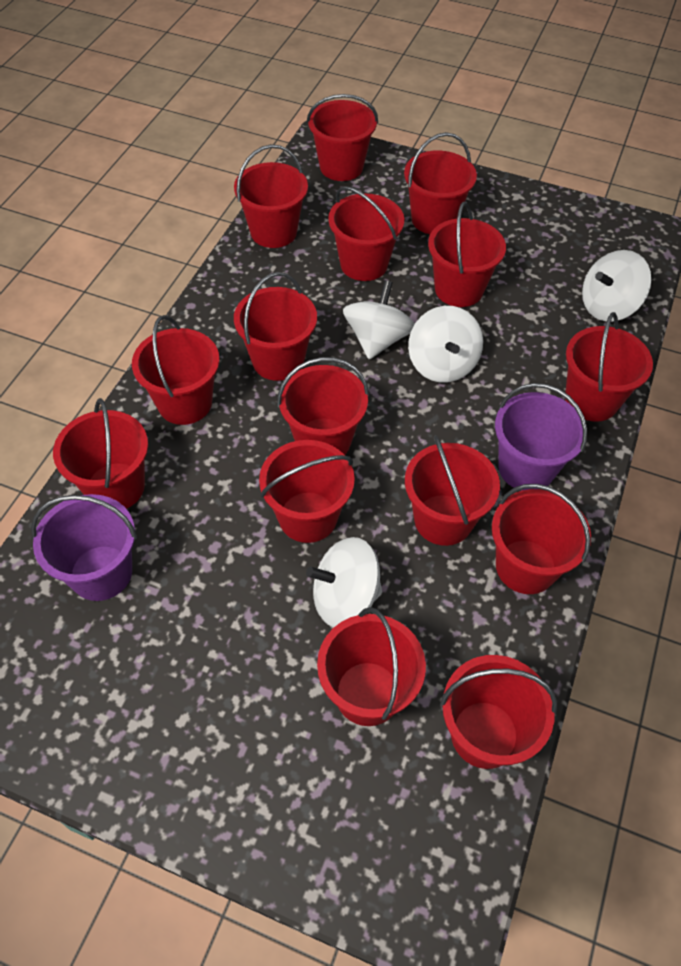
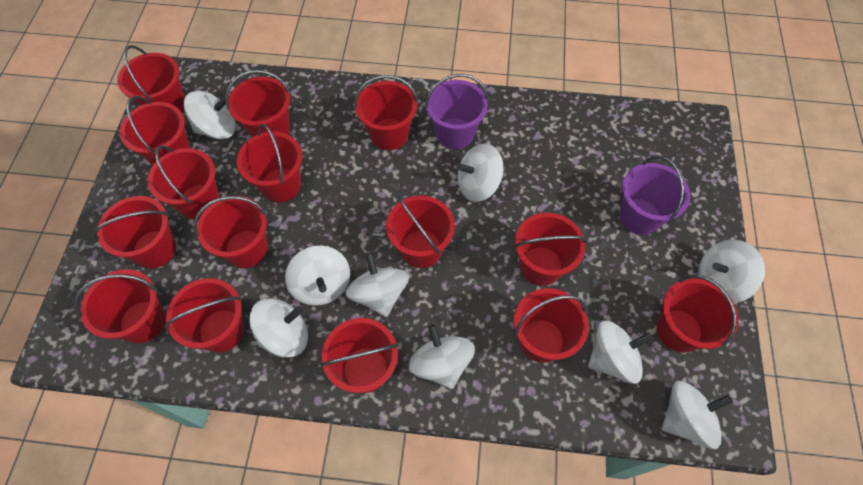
white spinning top: [306,537,382,627] [343,280,415,359] [408,306,483,383] [582,250,651,321] = 4 -> [184,91,236,139] [249,298,308,358] [285,246,350,306] [346,253,409,317] [409,324,475,389] [456,143,503,202] [588,320,653,384] [662,381,733,449] [698,240,765,303] = 9

